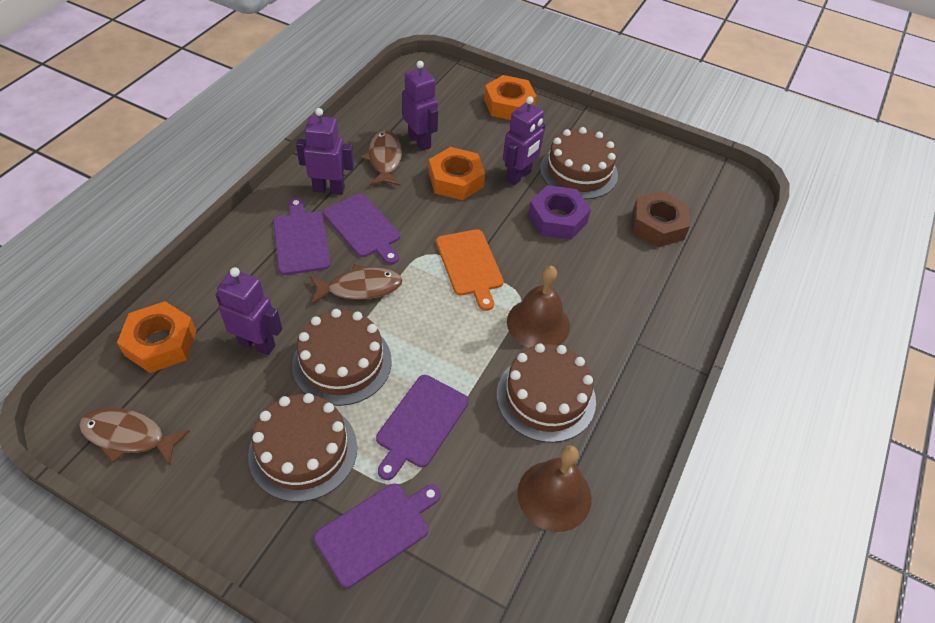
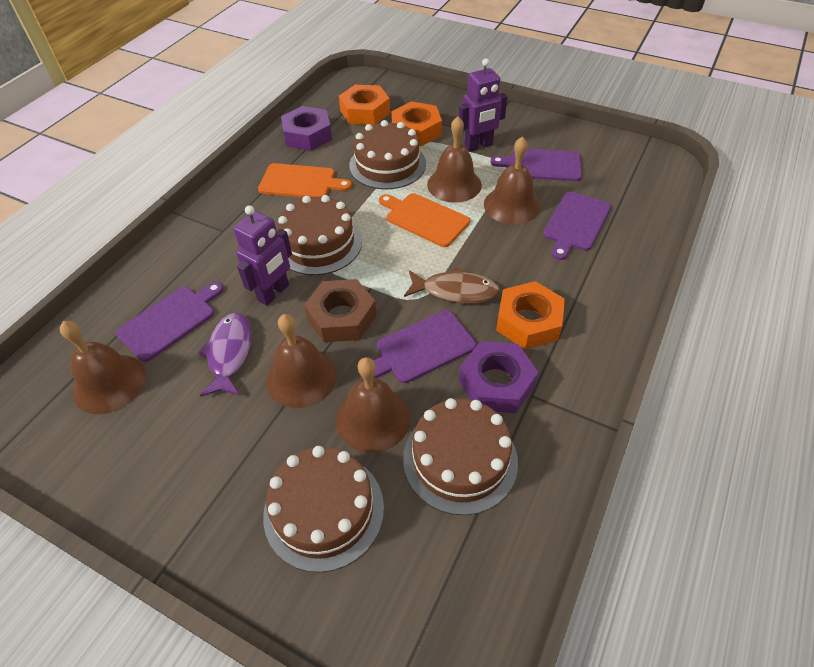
brown bell: [507,266,570,348] [517,445,592,532] = 2 -> [60,321,146,414] [266,314,337,408] [336,357,410,453] [427,117,482,203] [484,136,541,224] = 5
brown fish: [79,407,190,466] [310,264,402,304] [361,130,402,186] = 3 -> [404,266,500,303] = 1
orange cutting board: [436,229,504,311] = 1 -> [258,163,352,197] [379,193,470,247] = 2
purple fish: none = 0 -> [198,313,252,397] = 1
purple nut: [528,185,591,240] = 1 -> [281,106,332,151] [459,341,539,413] = 2
purple robot: [216,267,282,355] [296,108,354,195] [402,61,438,151] [503,96,545,185] = 4 -> [233,205,292,306] [459,58,508,152] = 2

